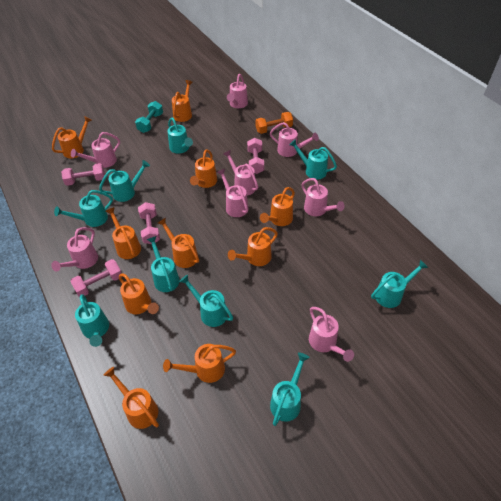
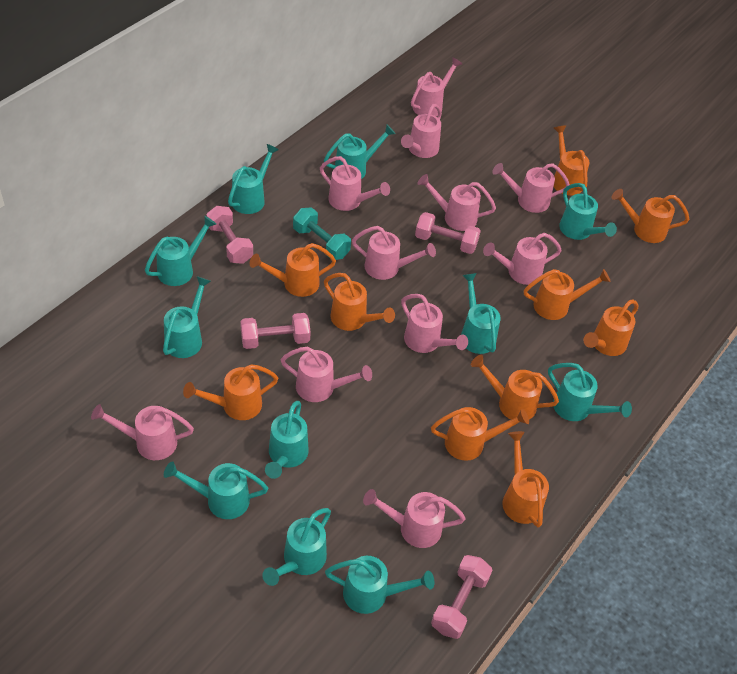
orange dumbbell: [256,112,293,134] = 1 -> none = 0
pink watering can: [51,227,98,272] [71,132,120,168] [217,169,248,217] [223,150,258,196] [227,74,248,108] [270,122,319,157] [302,178,345,216] [309,307,354,362] = 8 -> [91,404,194,460] [281,347,372,402] [320,156,390,211] [352,226,436,280] [363,489,466,548] [401,104,442,158] [401,294,468,353] [411,57,462,117] [417,174,496,231] [483,233,562,285] [492,163,570,213] = 11
turquoise watering can: [54,190,113,227] [75,294,109,347] [99,160,150,202] [147,236,180,292] [167,118,193,154] [179,275,233,327] [270,352,310,426] [289,139,337,180] [371,260,428,308] = 9 -> [145,216,216,286] [163,276,211,358] [164,461,268,519] [228,144,279,214] [262,508,331,586] [265,401,309,479] [324,124,396,179] [325,556,434,614] [461,273,501,354] [548,363,632,421] [559,183,617,240] = 11

